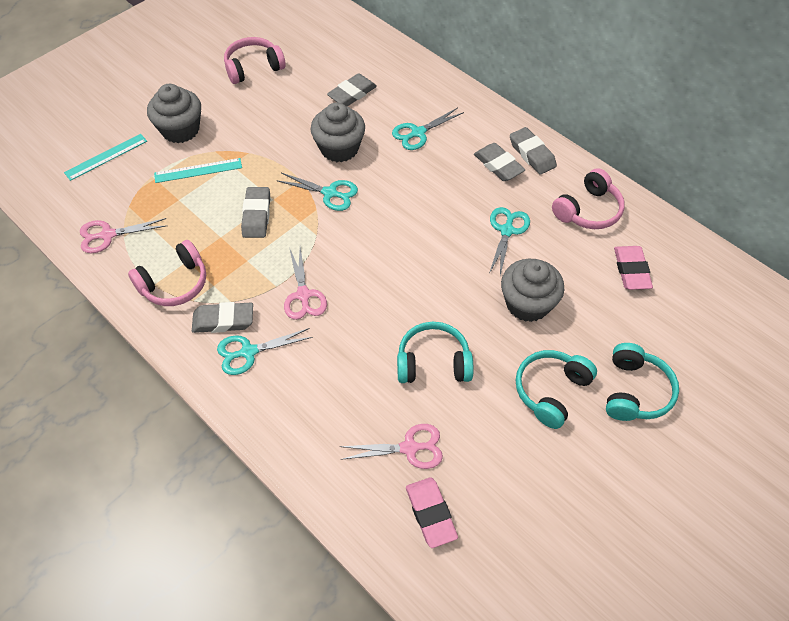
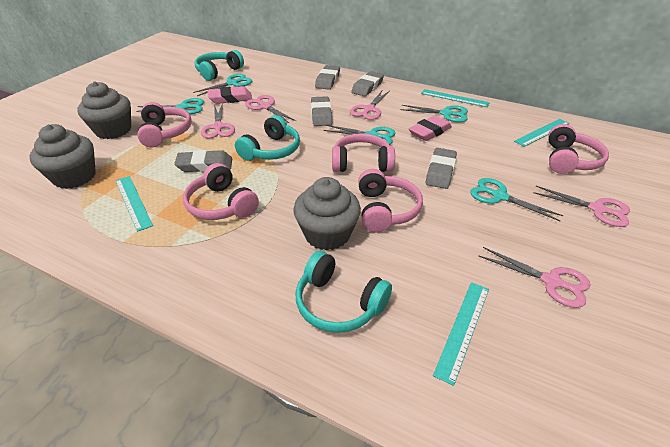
pink headphones: [128,240,206,306] [224,37,286,84] [552,168,625,229] = 3 -> [137,102,192,147] [183,163,259,220] [332,133,395,172] [358,169,423,233] [548,124,609,174] = 5
pink scissors: [80,218,166,253] [284,247,327,320] [339,424,443,469] = 3 -> [201,103,235,139] [245,95,296,123] [350,91,390,120] [479,247,590,308] [533,186,630,227] = 5
turquoise ruler: [64,134,147,181] [154,158,242,183] = 2 -> [115,176,153,232] [421,89,490,107] [433,282,489,386] [514,119,570,147] = 4
turquoise scissors: [217,328,313,375] [276,173,358,211] [392,108,464,150] [489,207,530,275] = 4 -> [136,98,204,114] [193,74,252,96] [324,125,396,145] [401,105,468,122] [471,178,563,221] = 5

